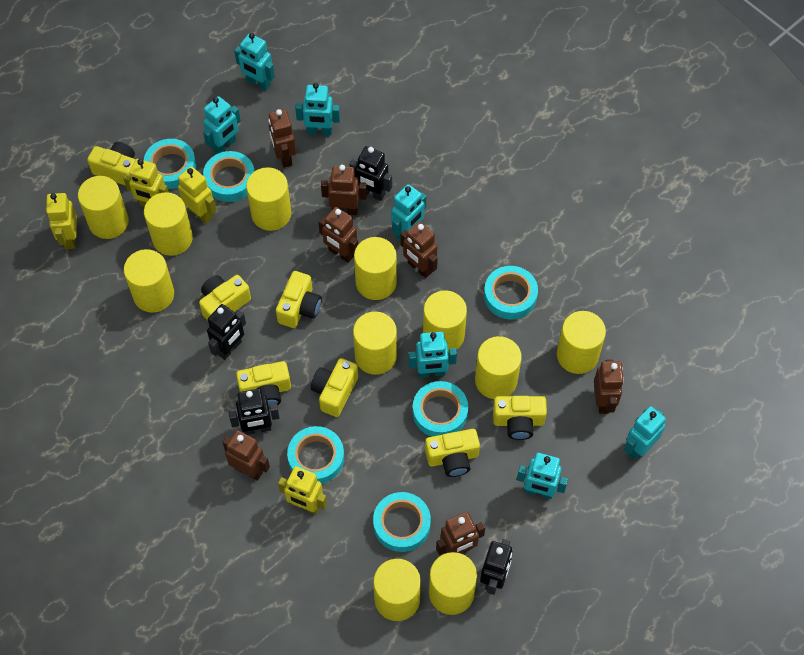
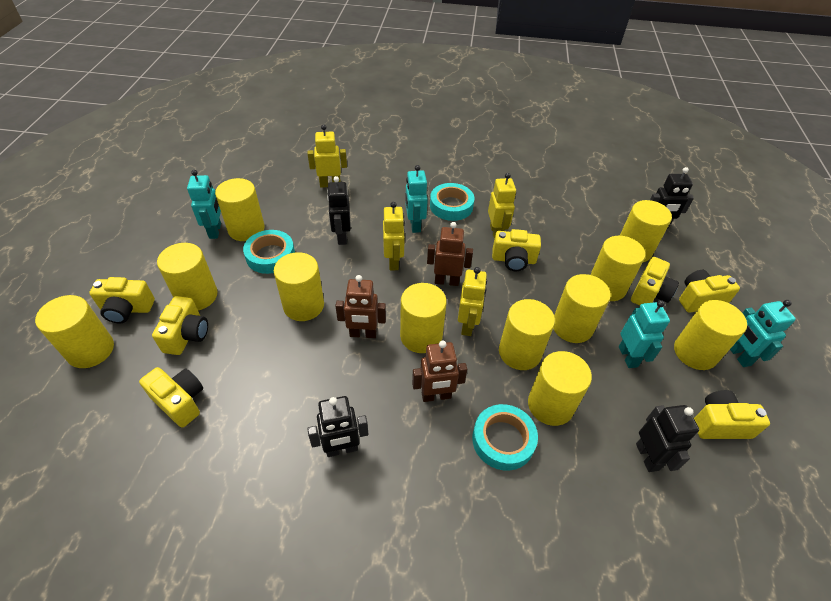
brown robot: [222,430,270,481] [268,109,296,168] [318,207,358,263] [321,165,367,215] [400,221,438,278] [436,512,485,555] [594,359,624,414] = 7 -> [335,275,386,338] [412,340,467,402] [427,222,473,286] = 3
turquoise robot: [203,96,241,154] [234,33,275,91] [295,83,340,136] [391,184,426,240] [409,332,457,378] [517,453,568,499] [624,406,666,460] = 7 -> [187,170,221,239] [405,165,428,233] [619,300,670,368] [730,300,796,367] = 4
turquoise tape: [144,139,197,189] [203,151,254,202] [287,426,344,484] [373,492,431,552] [413,381,468,437] [484,266,538,320] = 6 -> [243,230,295,274] [430,183,474,221] [472,404,538,471] = 3

